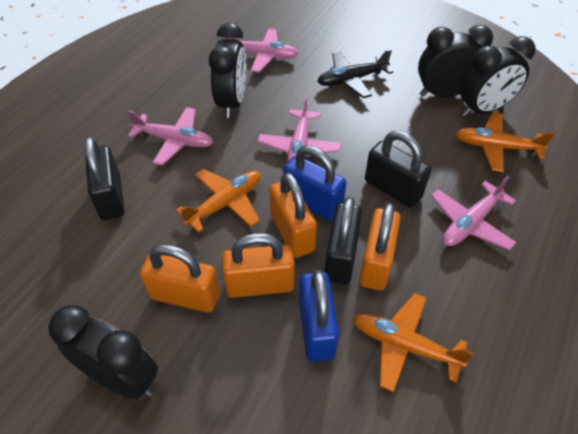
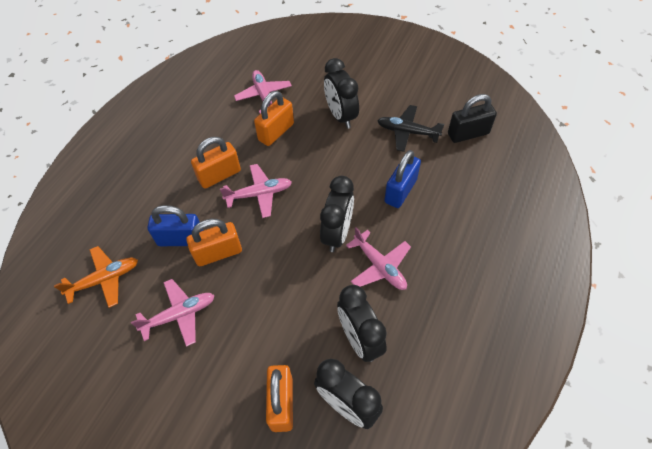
black padlock: [85,137,124,220] [324,197,362,284] [365,131,431,207] = 3 -> [448,94,497,143] = 1
orange plane: [176,169,261,233] [353,293,474,392] [456,112,554,172] = 3 -> [54,246,138,308] = 1

